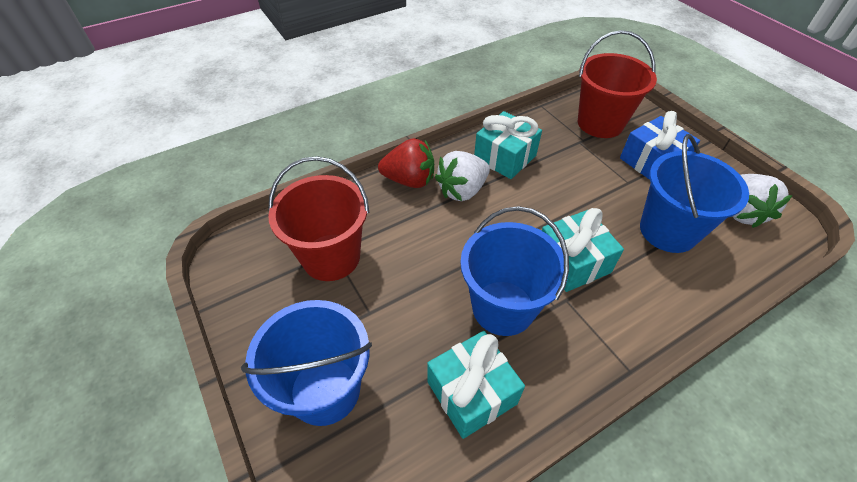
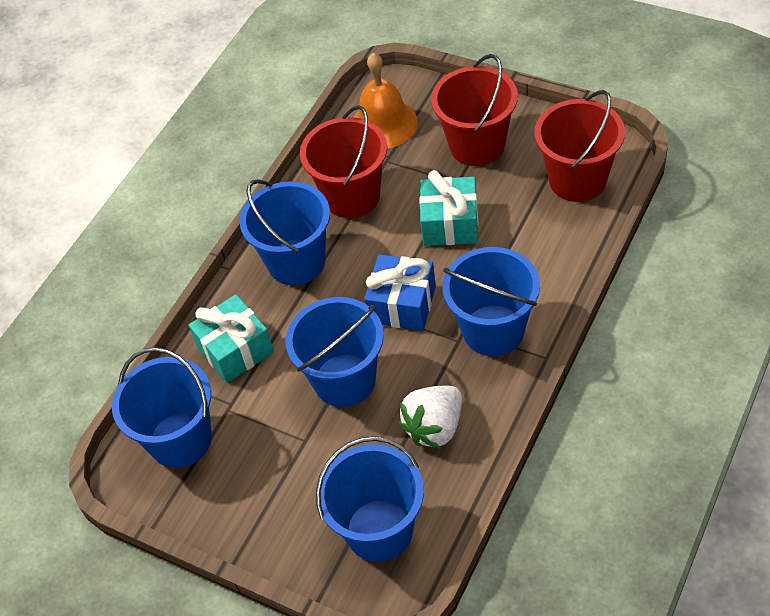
blue bucket: [241,300,372,426] [460,206,569,336] [640,134,749,253] = 3 -> [112,347,212,468] [239,179,330,285] [285,297,384,407] [316,436,424,562] [443,247,540,356] = 5
orange bell: none = 0 -> [354,52,418,149] = 1
red bucket: [268,156,370,281] [578,30,657,138] = 2 -> [300,105,387,218] [431,54,518,166] [534,90,625,202] = 3
red strawberry: [378,138,434,188] = 1 -> none = 0
turquoise gift: [427,331,525,439] [474,111,542,179] [542,208,624,292] = 3 -> [189,294,274,383] [419,170,478,246] = 2
white strawberry: [435,151,490,201] [732,174,793,228] = 2 -> [398,386,462,449] = 1

